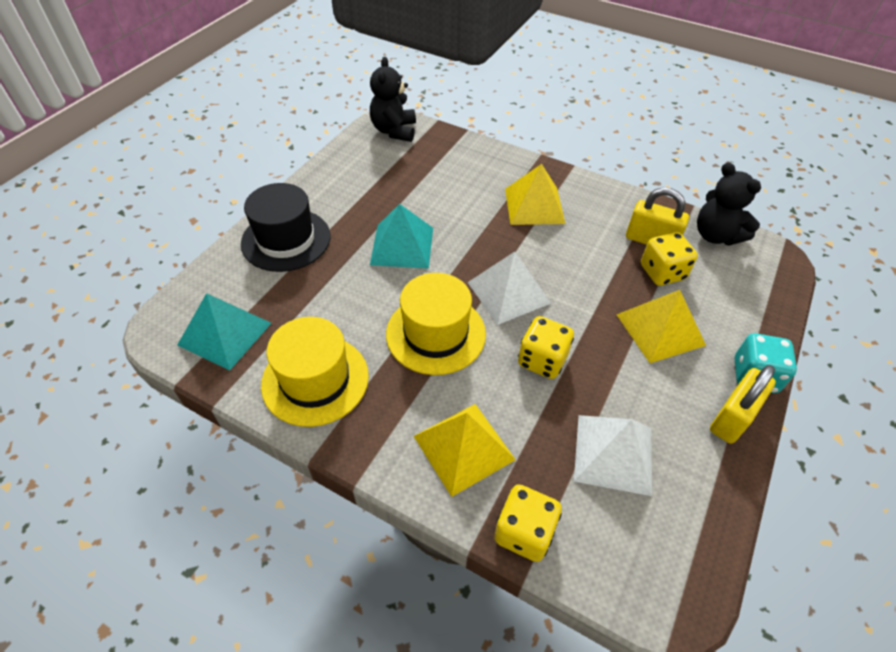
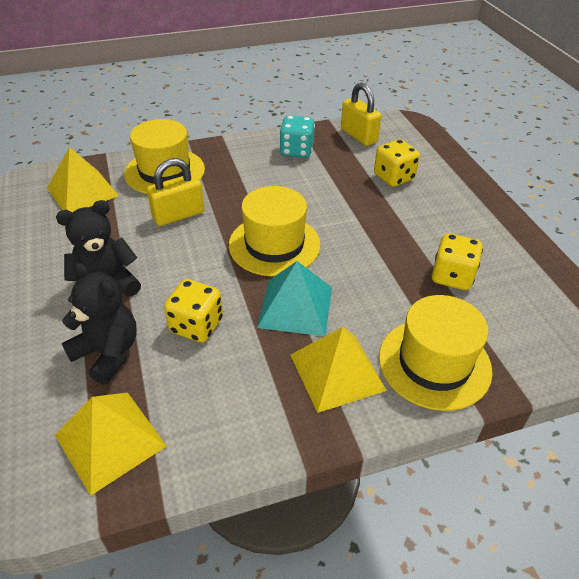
black hat: [241,183,331,272] = 1 -> none = 0
turquoise pyramid: [177,293,271,370] [370,204,433,269] = 2 -> [257,261,332,336] = 1
white pyramid: [468,252,551,325] [574,415,652,496] = 2 -> none = 0
yellow hat: [261,317,369,427] [386,273,486,375] = 2 -> [124,119,205,194] [229,186,321,276] [379,295,492,411] = 3

